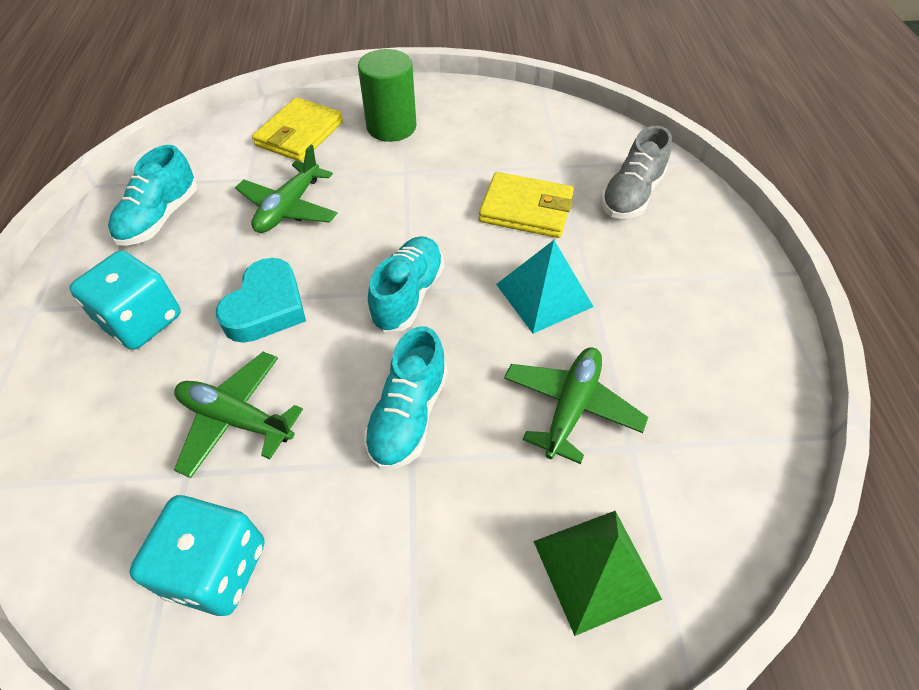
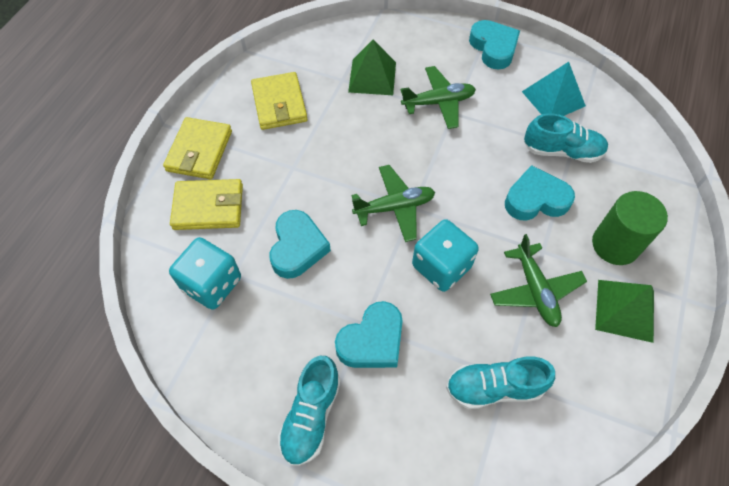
green pyramid: [533,511,662,636] = 1 -> [348,39,396,95] [595,280,654,343] = 2
grey shoe: [601,126,672,219] = 1 -> none = 0
turquoise heart: [216,258,306,343] = 1 -> [269,210,331,279] [335,301,403,368] [469,20,520,70] [505,165,575,221] = 4
yellow wallet: [252,97,343,162] [479,172,574,238] = 2 -> [163,117,232,179] [170,179,243,230] [251,72,307,130] = 3

